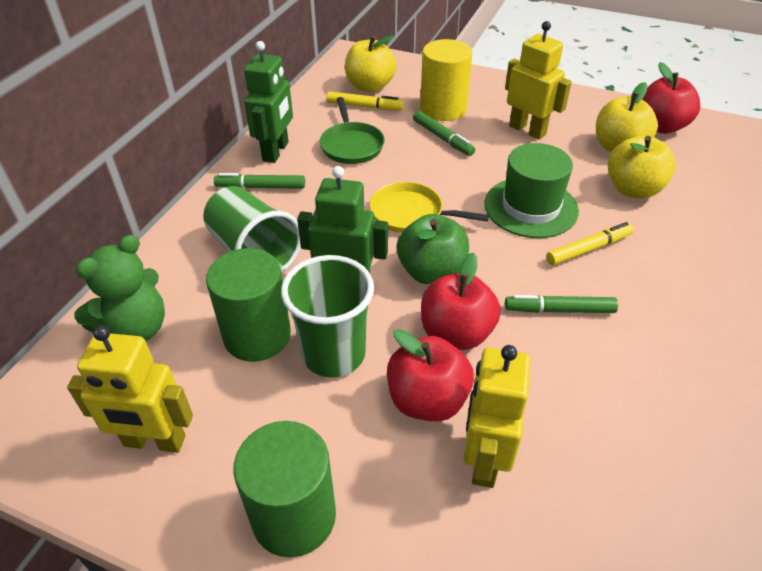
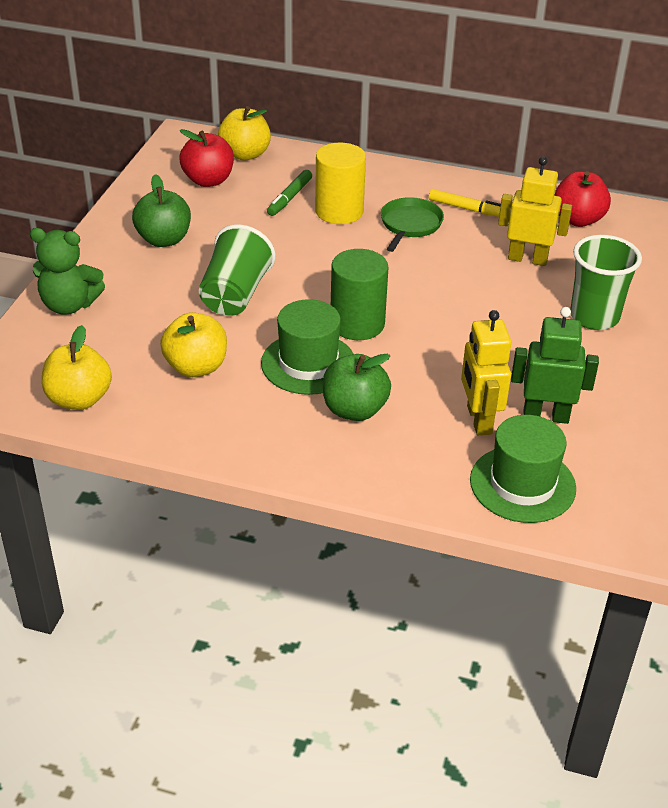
green apple: [397,214,469,285] = 1 -> [132,174,191,247] [323,354,391,421] = 2
green cylinder: [206,248,291,362] [233,421,336,557] = 2 -> [331,249,389,340] = 1
green hat: [484,143,579,238] = 1 -> [261,299,353,395] [470,415,576,523] = 2
green marker: [214,173,305,189] [413,111,475,156] [505,295,618,313] = 3 -> [267,170,312,216] = 1
green robot: [244,41,293,163] [297,166,388,273] = 2 -> [511,307,599,424] = 1
red apple: [387,329,474,421] [421,253,501,350] [642,62,700,134] = 3 -> [179,129,234,187] [554,171,611,227] = 2
yellow marker: [326,91,404,110] [546,222,634,265] = 2 -> [429,189,501,217] = 1
yellow pan: [370,182,489,233] = 1 -> none = 0
yellow robot: [67,325,193,453] [464,345,531,488] [505,21,572,140] = 3 -> [461,310,511,435] [498,156,572,266] = 2

